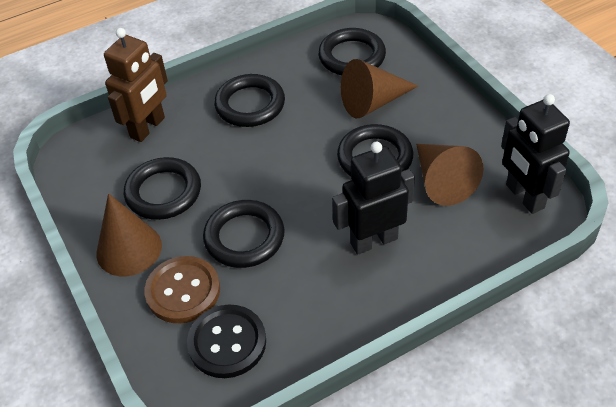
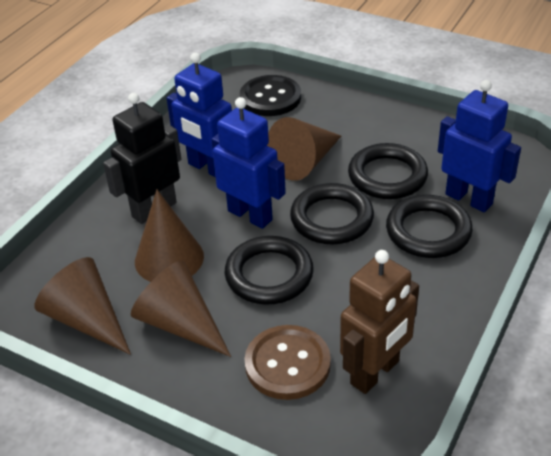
black ring: [124,157,201,220] [203,200,285,268] [214,74,285,127] [318,28,386,75] [337,124,413,177] = 5 -> [225,236,314,305] [290,183,374,244] [348,143,428,199] [386,195,473,258] = 4
black robot: [332,142,415,255] [501,94,570,214] = 2 -> [103,93,181,224] = 1
blue robot: none = 0 -> [166,52,232,177] [212,97,286,229] [438,80,521,212] = 3
brown cone: [96,193,162,276] [341,59,418,118] [416,144,484,206] = 3 -> [34,257,131,355] [131,260,231,357] [135,189,204,282] [267,117,341,181] = 4

